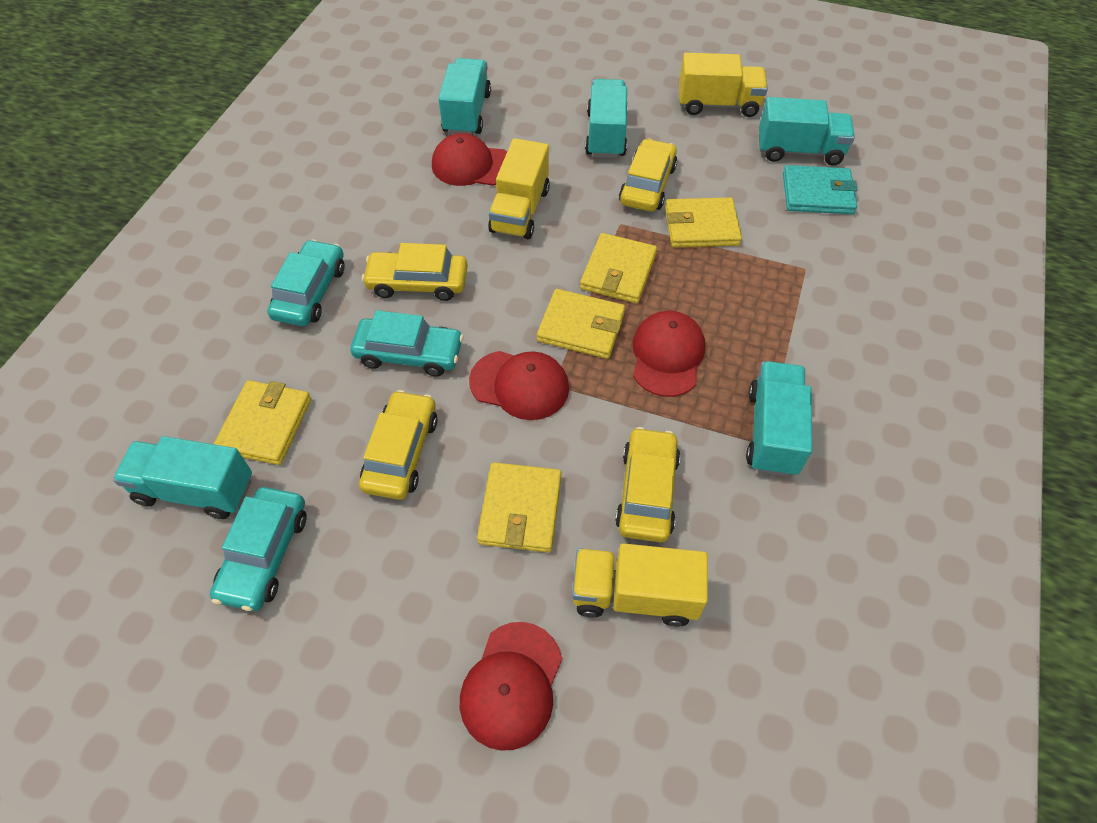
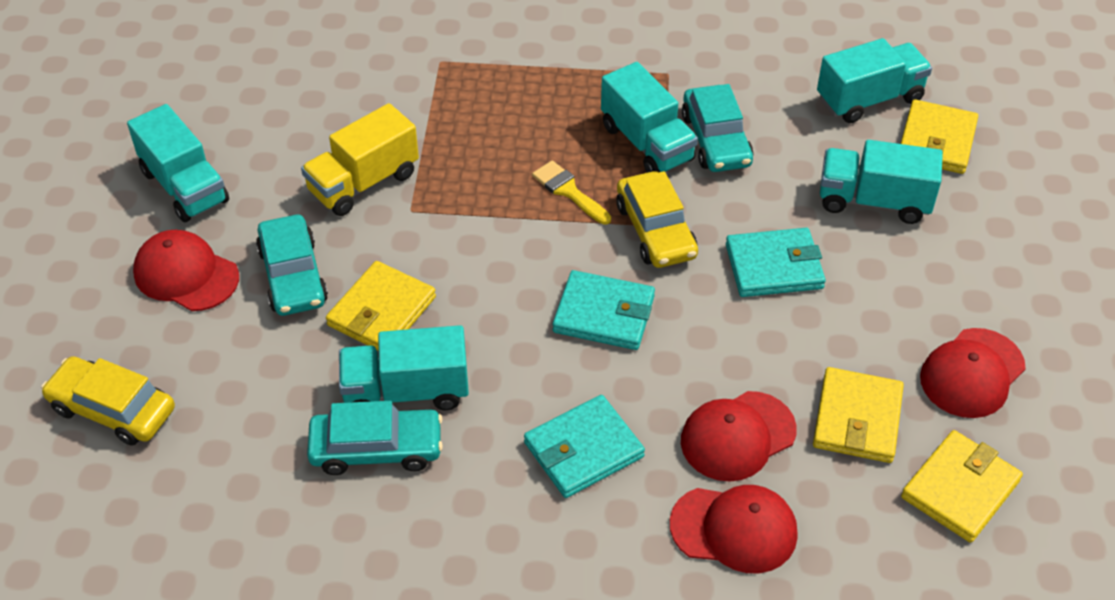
turquoise wallet: [783,165,858,214] = 1 -> [524,395,645,498] [553,270,655,350] [726,228,826,297] = 3
yellow brush: none = 0 -> [532,160,611,225] = 1
yellow car: [359,390,438,500] [362,243,468,301] [615,427,680,543] [619,138,677,212] = 4 -> [41,356,175,445] [616,171,698,268] = 2
yellow truck: [488,138,550,239] [572,543,708,627] [679,53,768,117] = 3 -> [301,103,419,216] = 1
yellow wallet: [214,380,311,465] [477,462,562,553] [537,289,625,359] [580,233,657,303] [665,197,742,248] = 5 -> [326,261,436,351] [813,367,904,463] [900,99,978,174] [901,430,1023,543] = 4

